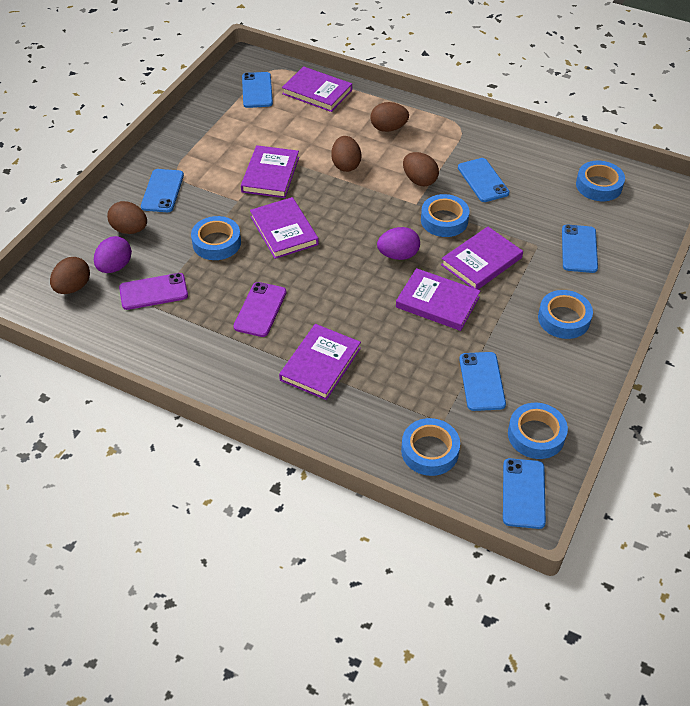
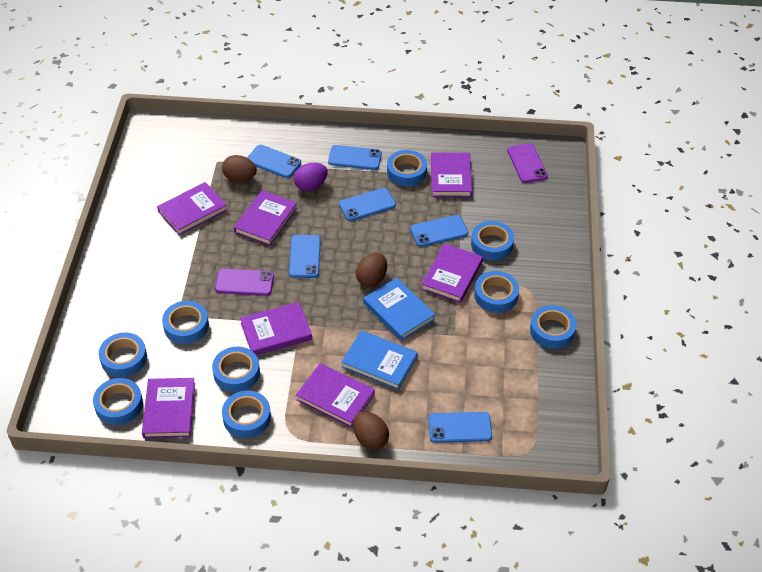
blue book: none = 0 -> [341,330,418,390] [363,278,435,341] = 2
blue tape: [191,216,241,260] [401,418,460,476] [421,194,469,237] [508,403,568,459] [538,290,593,339] [576,161,625,201] = 6 -> [93,378,143,425] [99,332,147,377] [162,301,209,344] [212,347,260,392] [222,391,271,438] [387,150,427,186] [471,221,514,260] [474,271,519,313] [530,305,576,349] = 9
brown egg: [50,257,90,294] [107,201,147,234] [331,136,361,172] [370,102,409,132] [403,152,439,186] = 5 -> [222,155,257,182] [353,411,389,450] [356,253,387,287] = 3
purple book: [241,145,299,198] [250,197,319,259] [279,324,361,400] [282,66,352,112] [396,268,480,331] [441,227,523,289] = 6 -> [142,378,195,438] [157,182,227,235] [234,190,297,246] [240,302,312,355] [296,363,375,428] [421,244,483,303] [431,152,472,197] = 7
purple egg: [94,236,132,273] [377,227,420,260] = 2 -> [294,163,327,191] = 1

